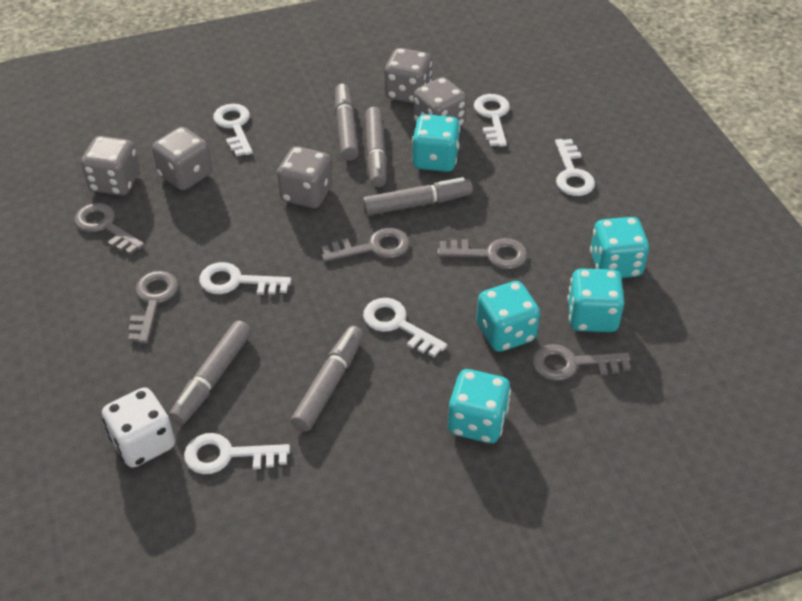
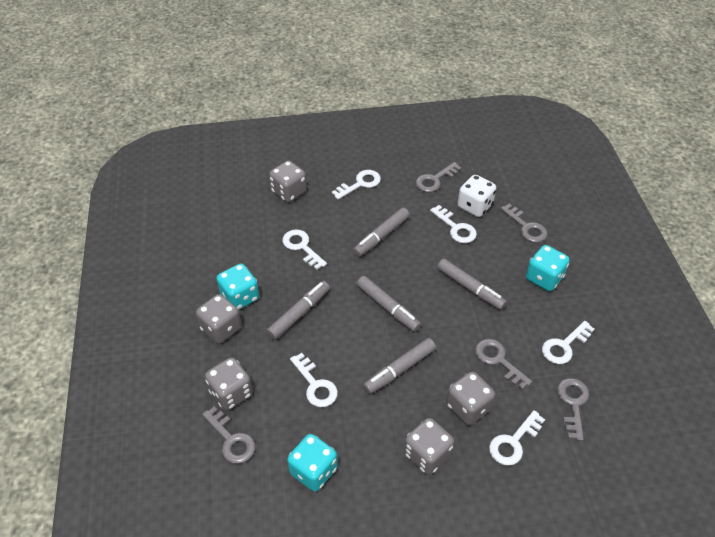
turquoise dice: [412,114,460,172] [448,369,511,443] [476,281,540,352] [567,268,625,332] [590,217,649,278] = 5 -> [217,264,259,310] [287,434,337,492] [526,245,570,291] = 3

